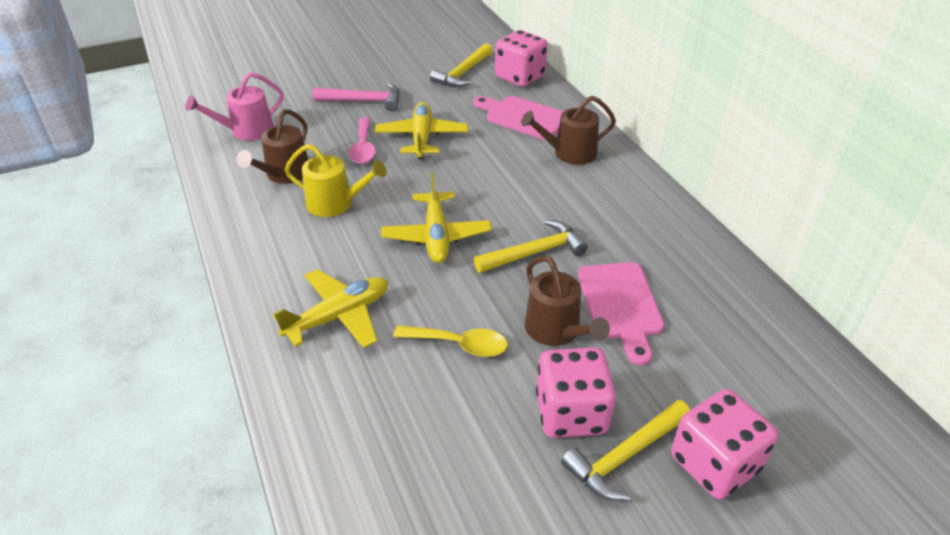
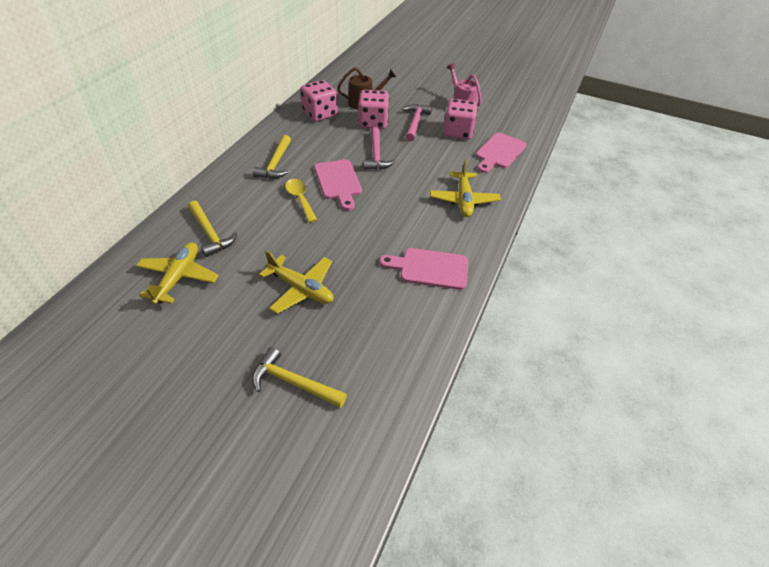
brown watering can: [237,109,309,184] [521,96,616,165] [525,256,610,346] = 3 -> [337,68,396,110] = 1
pink cutting board: [473,96,564,140] [578,262,664,365] = 2 -> [314,159,362,210] [379,248,469,290] [476,133,527,173] = 3
pink hammer: [313,83,400,111] = 1 -> [363,127,395,170] [403,104,432,142] = 2
pink spoon: [349,118,376,164] = 1 -> none = 0
yellow watering can: [285,144,387,217] = 1 -> none = 0

